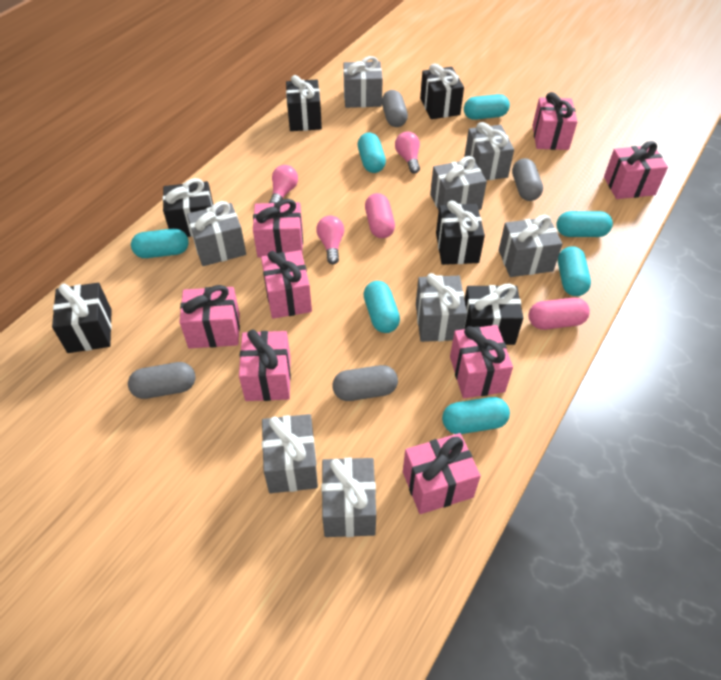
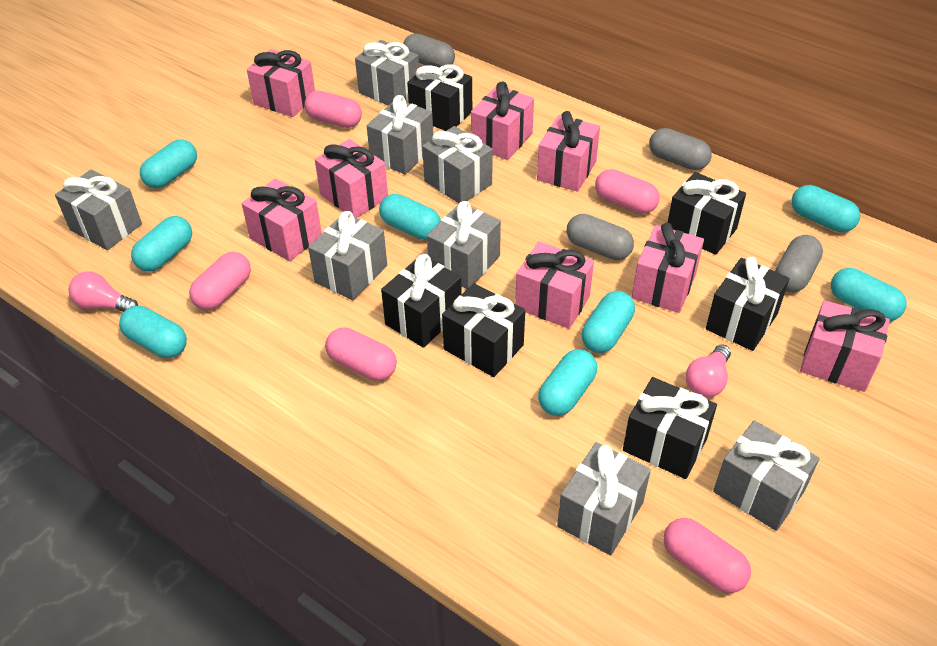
pink capsule: [365,193,395,238] [529,298,590,330] = 2 -> [189,252,251,310] [304,91,362,128] [325,328,397,381] [595,169,659,214] [663,518,751,593] = 5
pink light bulb: [269,165,298,203] [316,216,344,264] [395,132,420,174] = 3 -> [68,271,138,312] [686,344,731,398] = 2
turquoise capsule: [131,229,189,258] [358,133,386,173] [364,281,400,333] [442,397,510,434] [464,94,510,120] [556,211,613,237] [558,246,591,296] = 7 -> [119,306,187,358] [131,216,192,271] [140,139,197,188] [379,194,441,240] [538,349,597,416] [582,291,635,353] [792,185,860,232] [831,268,907,321] = 8

